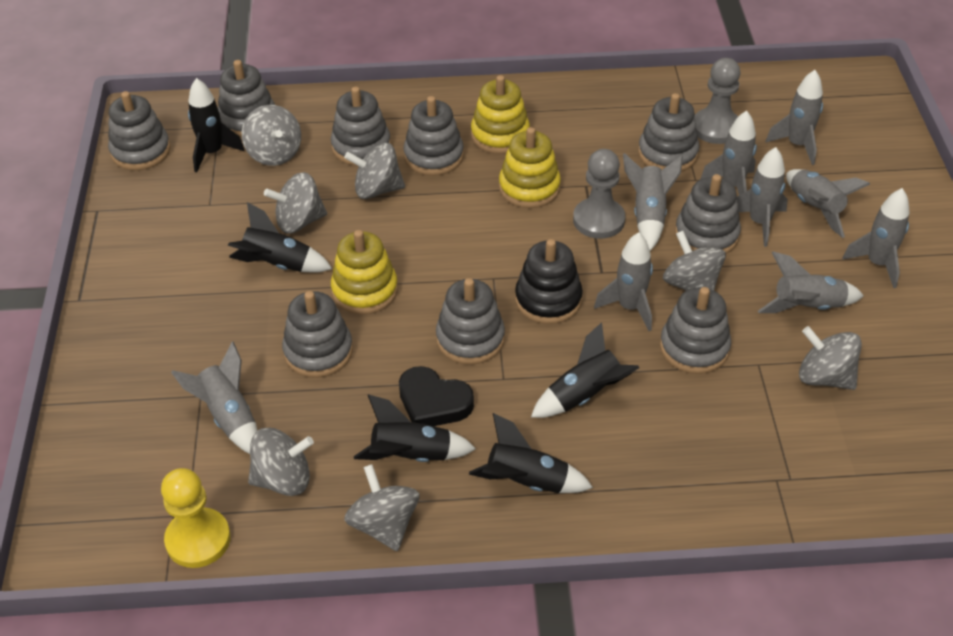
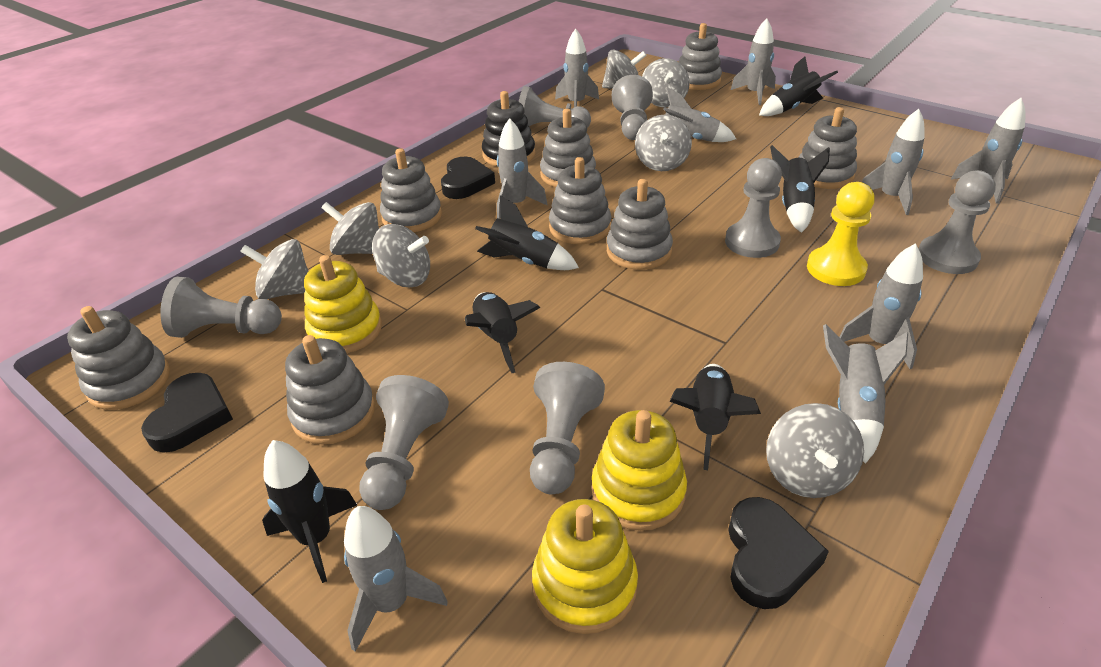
black heart: [399,366,474,426] = 1 -> [141,373,233,453] [441,157,495,199] [728,497,829,609] = 3
black rocket: [188,78,245,173] [228,202,332,273] [354,394,476,462] [469,413,593,493] [531,322,639,418] = 5 -> [262,440,357,583] [465,292,540,373] [475,195,579,270] [669,364,761,470] [759,56,838,116] [770,145,830,233] = 6
grey pawn: [573,149,625,239] [694,58,741,144] = 2 -> [160,277,282,338] [359,375,449,510] [519,86,591,128] [530,362,605,494] [612,75,653,140] [725,158,782,258] [919,170,996,274] = 7
grey stacking toy: [108,91,171,170] [218,60,275,138] [282,291,353,378] [331,87,391,166] [403,96,464,176] [436,278,505,365] [638,93,700,172] [660,287,731,374] [675,174,741,254] = 9 -> [67,306,170,410] [285,335,375,445] [380,148,442,232] [540,109,596,187] [549,157,611,245] [607,179,673,270] [679,23,722,90] [798,107,857,189] = 8

